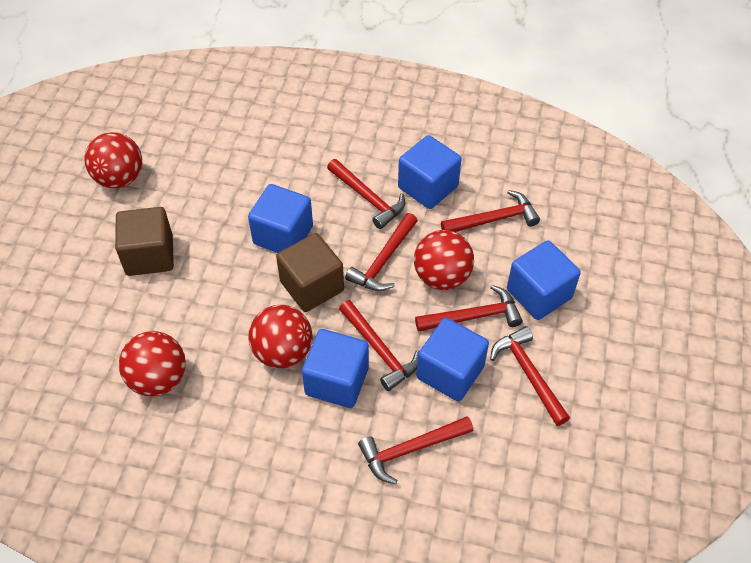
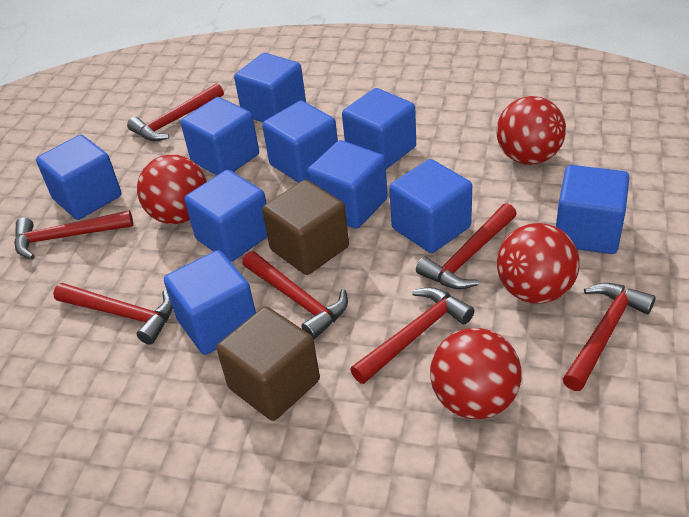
blue cube: [248,184,313,253] [302,329,369,408] [398,135,462,209] [417,318,489,402] [507,240,581,320] = 5 -> [36,135,122,220] [164,250,256,355] [181,97,259,175] [184,170,267,262] [234,53,306,122] [262,101,338,183] [307,140,388,229] [342,88,416,169] [389,159,472,253] [556,165,630,254] = 10

